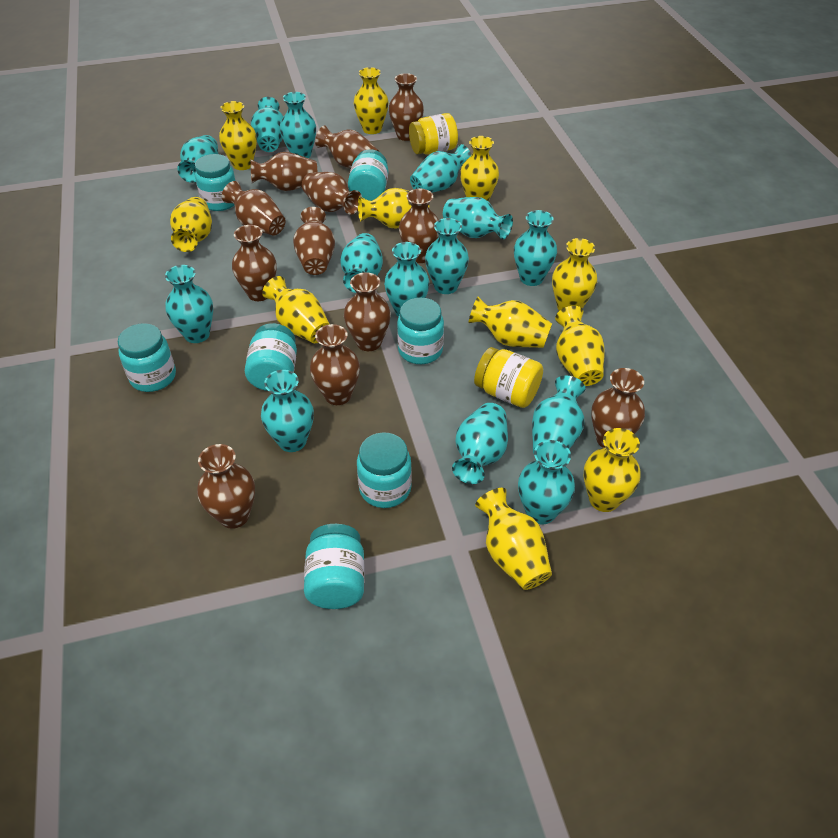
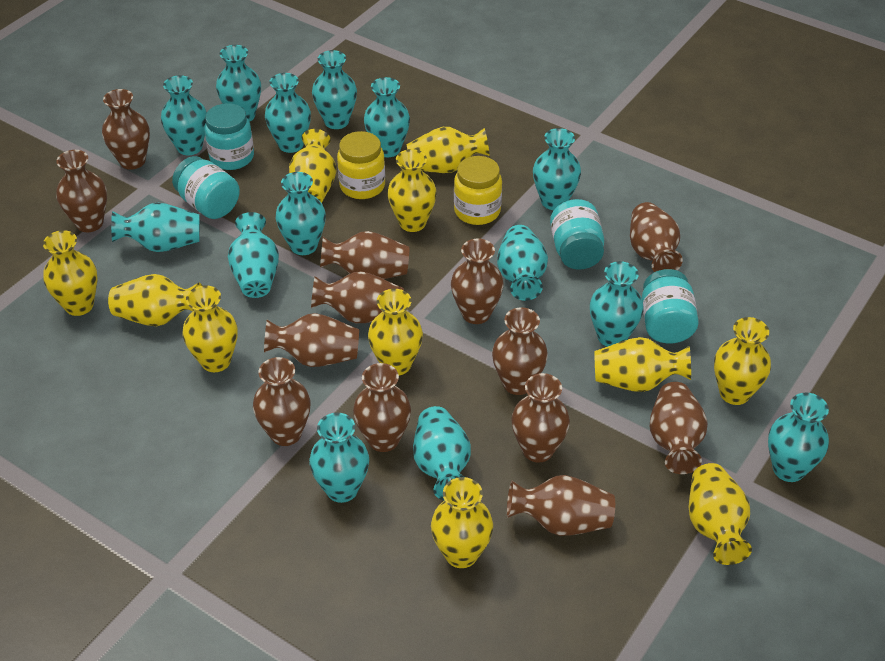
brown vase: [197,444,255,529] [222,181,286,236] [232,225,277,301] [250,152,317,191] [293,207,335,275] [302,172,362,215] [310,324,360,405] [315,125,379,168] [344,272,391,351] [389,73,424,141] [399,189,439,263] [591,368,645,448] = 12 -> [56,150,107,232] [102,89,150,170] [253,357,311,446] [264,313,359,367] [311,271,404,323] [320,231,409,279] [353,363,411,452] [451,239,504,324] [492,307,548,395] [507,475,615,536] [511,373,570,463] [630,202,683,272] [650,382,708,474] = 13
turquoise jar: [118,323,176,392] [195,154,236,211] [245,323,297,391] [304,524,364,609] [348,149,388,201] [357,432,412,508] [397,298,444,364] = 7 -> [172,156,240,219] [204,103,254,170] [550,199,604,270] [642,269,699,343] = 4

